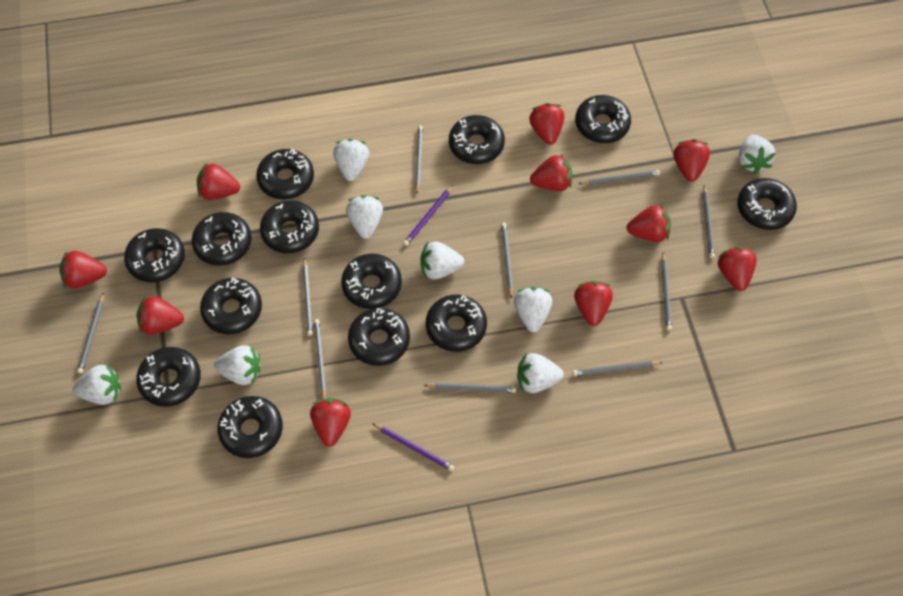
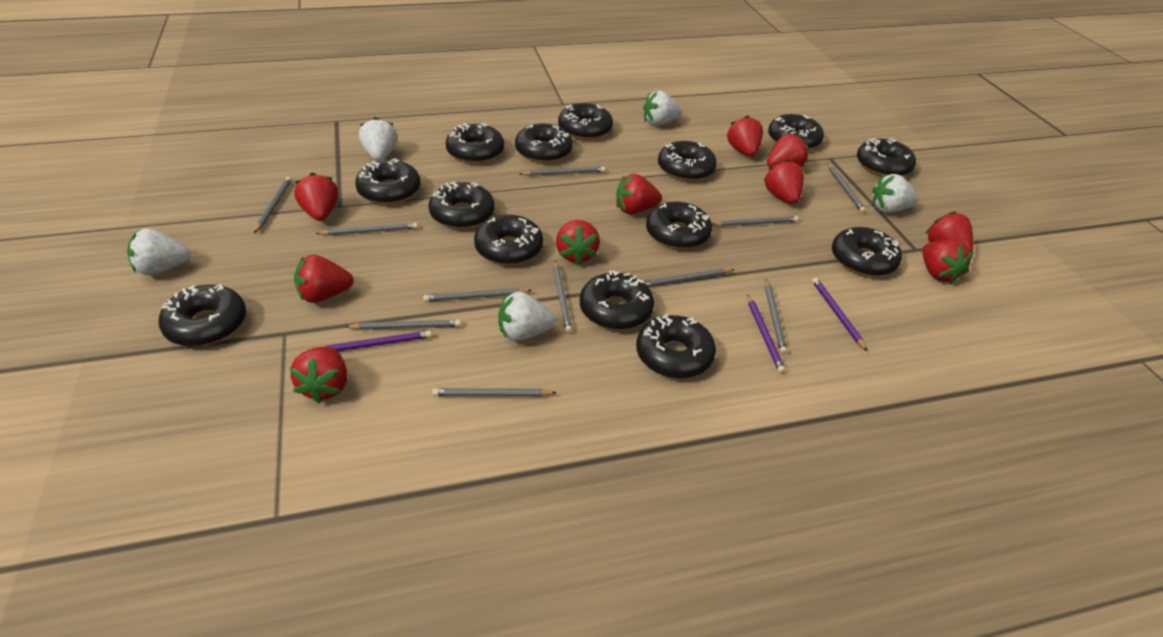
black donut: [124,228,185,282] [136,347,201,407] [192,212,252,266] [200,278,262,334] [217,396,283,458] [256,149,314,199] [260,200,319,253] [341,254,402,309] [348,308,410,366] [426,295,487,352] [449,115,505,164] [575,95,631,143] [737,178,797,230] = 13 -> [159,284,246,347] [355,158,420,204] [428,181,495,229] [445,123,504,164] [474,215,543,265] [515,124,573,163] [558,103,613,140] [580,270,654,330] [636,314,716,379] [646,202,712,249] [658,141,717,181] [768,114,824,150] [832,227,902,277] [857,138,916,177] = 14
grey pencil: [77,293,104,374] [302,257,313,336] [314,319,326,399] [415,125,423,194] [424,383,516,393] [501,222,513,299] [573,361,663,376] [579,170,660,185] [661,252,672,330] [703,185,715,258] = 10 -> [254,177,292,233] [315,223,418,236] [345,320,461,330] [423,288,532,302] [432,388,557,397] [519,167,605,176] [554,261,572,333] [644,268,735,287] [712,216,799,227] [765,279,787,354] [827,163,866,213] = 11
purple pencil: [372,423,454,471] [403,185,453,246] = 2 -> [324,330,432,351] [748,295,785,373] [812,278,867,351] = 3
white strawberry: [73,364,121,405] [214,345,260,385] [333,139,369,181] [346,195,383,239] [420,242,464,279] [514,287,552,332] [517,353,564,393] [739,135,776,174] = 8 -> [127,228,191,275] [359,117,397,161] [498,291,556,341] [643,91,682,126] [872,174,918,213] = 5

